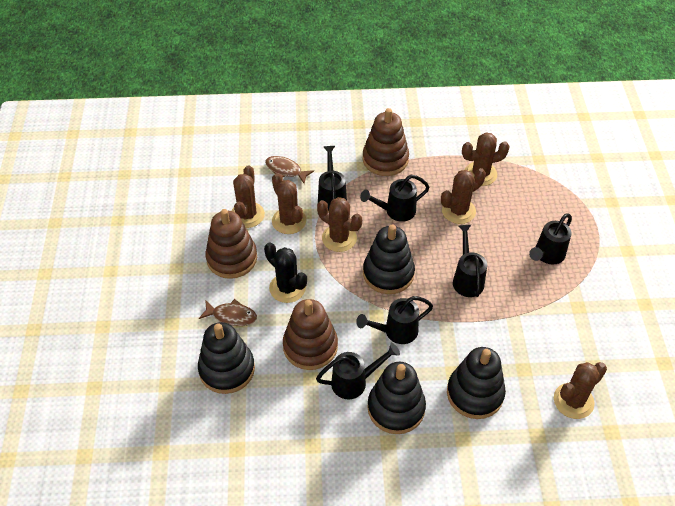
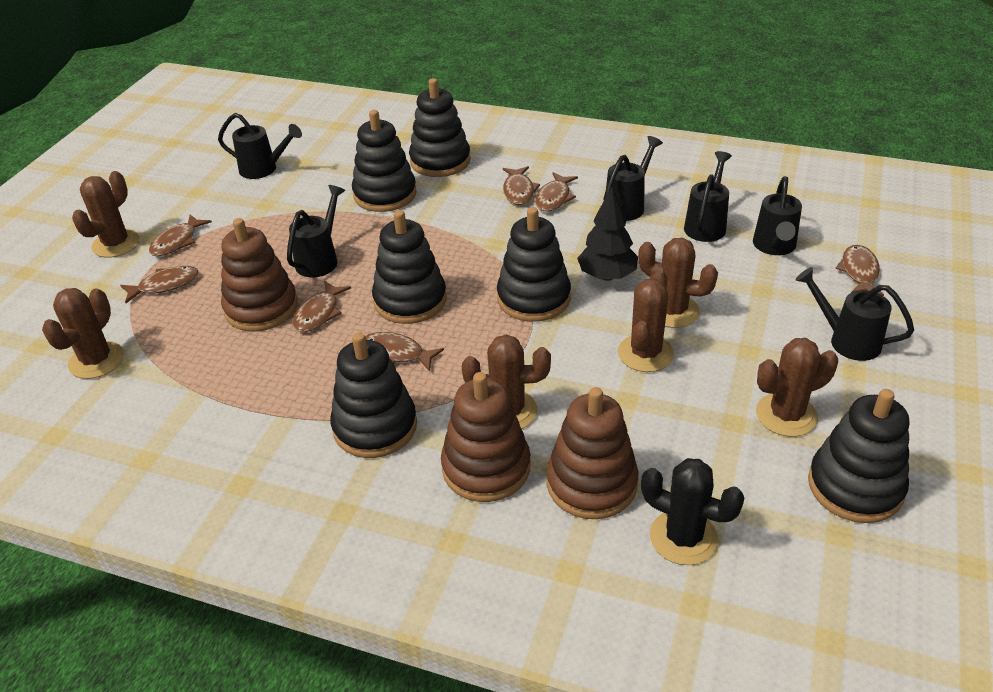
black stacking toy: [198,322,255,394] [363,224,415,294] [367,362,426,434] [447,347,506,419] = 4 -> [330,332,417,458] [352,110,417,212] [372,210,447,324] [409,78,471,177] [497,207,571,322] [808,389,909,523] = 6
black tree: none = 0 -> [577,186,638,281] = 1
brown fish: [199,299,257,326] [265,156,314,184] = 2 -> [120,266,199,303] [149,214,212,256] [293,281,351,332] [365,332,444,371] [503,166,540,205] [535,172,578,211] [835,245,884,296] = 7

